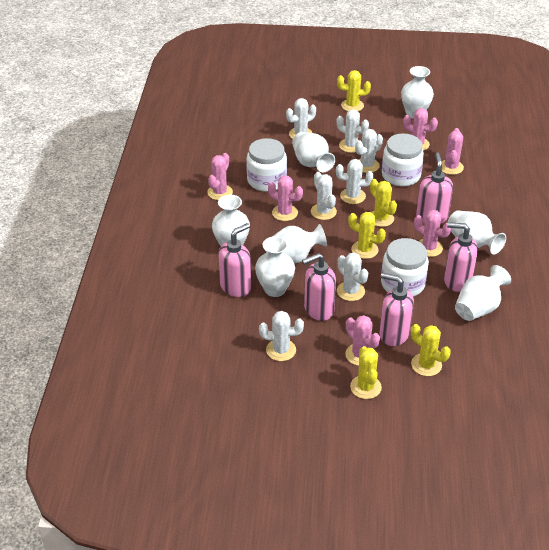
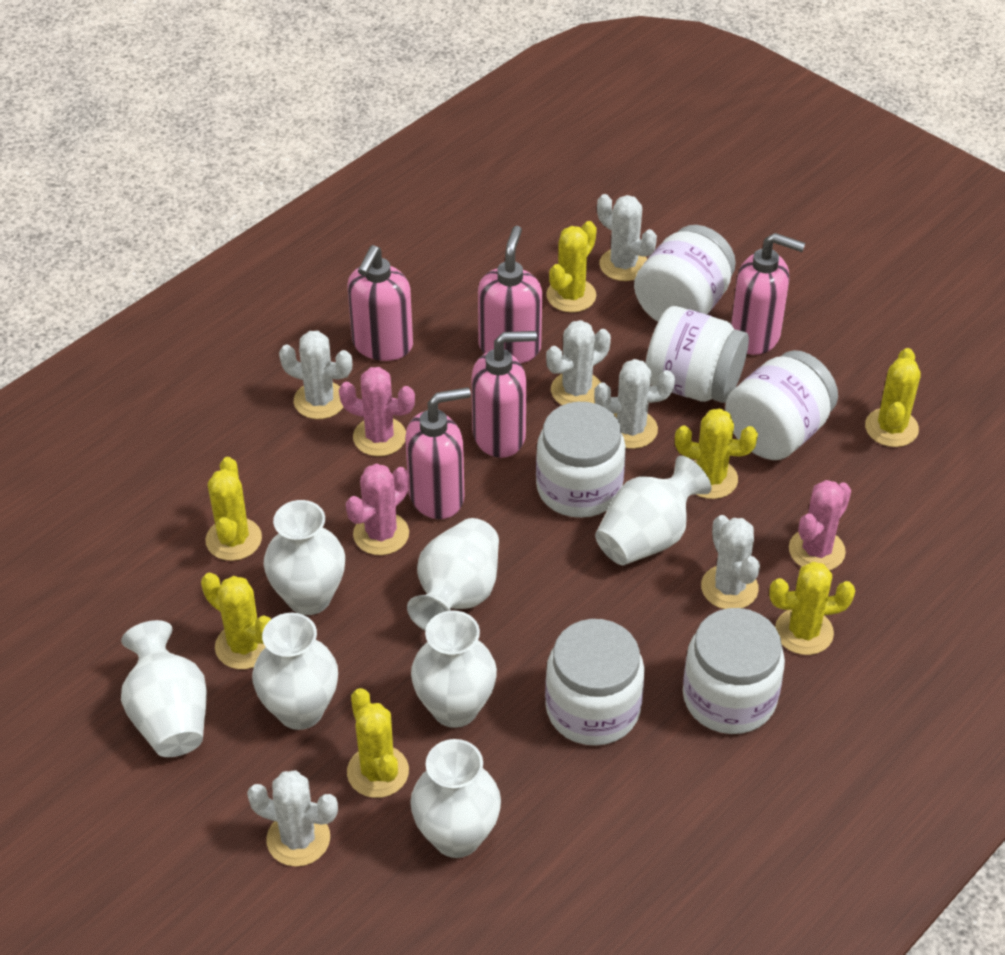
pink cactus: [207,153,233,200] [268,175,303,221] [345,315,380,366] [403,108,438,151] [414,210,451,257] [441,128,464,175] = 6 -> [339,367,415,456] [346,464,410,555] [789,480,851,571] = 3
white cactus: [259,311,304,361] [286,98,316,139] [311,172,337,220] [336,109,369,153] [336,159,374,204] [337,253,368,301] [355,129,383,173] = 7 -> [247,771,338,867] [279,331,352,419] [546,320,611,405] [594,359,675,449] [597,194,657,281] [701,515,760,609] = 6
white jar: [246,138,287,192] [381,238,429,297] [382,133,424,186] = 3 -> [536,402,626,518] [545,619,645,746] [634,225,736,322] [645,306,749,403] [683,608,785,734] [725,350,838,460] = 6
yellow cactus: [337,70,371,111] [348,212,386,259] [350,346,382,399] [370,179,397,227] [411,324,451,376] = 5 -> [201,573,271,669] [205,457,262,561] [347,688,409,798] [546,221,597,313] [675,408,758,499] [769,562,855,655] [865,348,921,447] = 7

